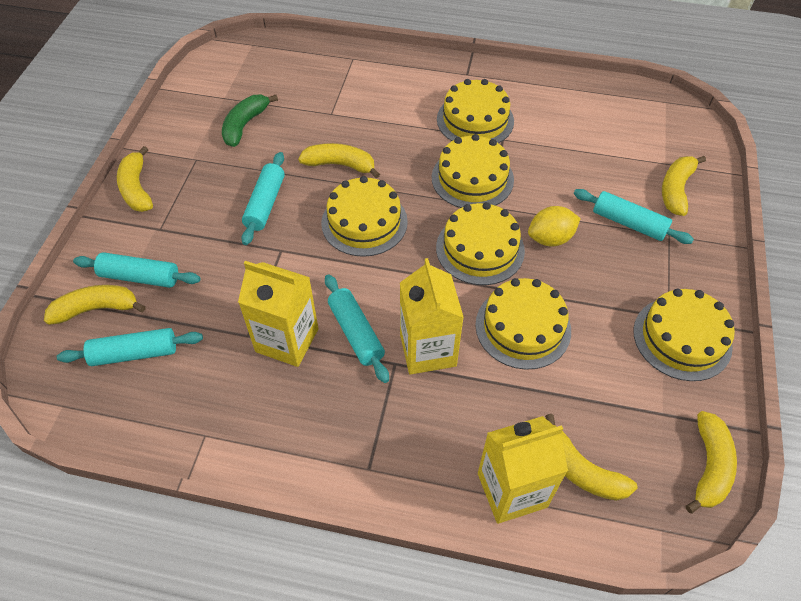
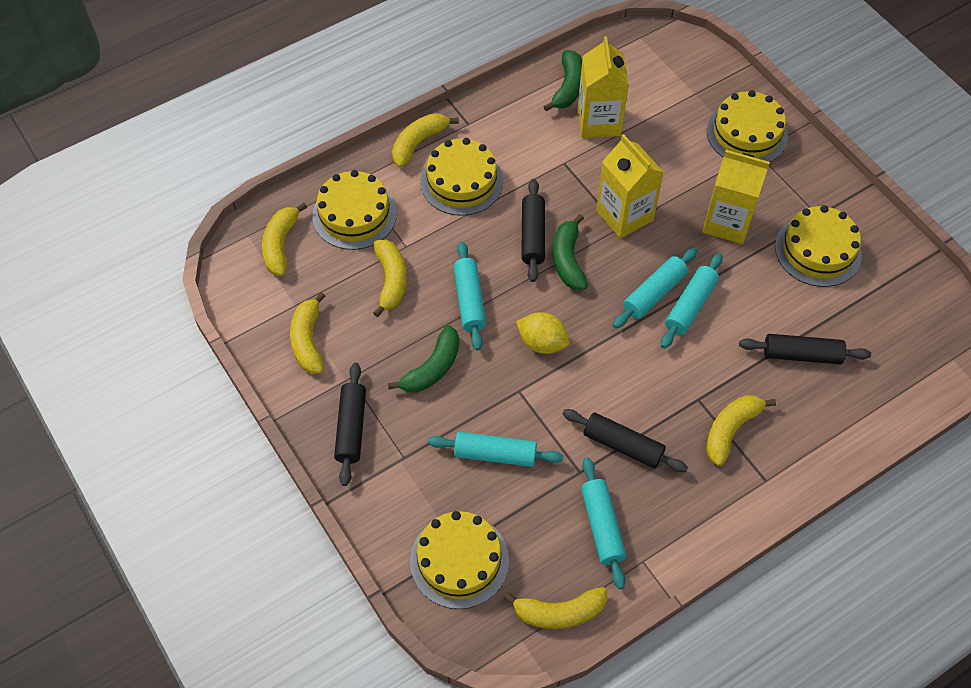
black rolling pin: none = 0 -> [334,363,366,486] [521,179,545,282] [562,409,688,472] [739,334,871,365] = 4
green banana: [222,94,278,147] = 1 -> [388,325,459,393] [544,50,582,111] [553,214,588,290] = 3
yellow cake: [321,176,408,257] [432,134,514,208] [436,202,525,285] [437,79,514,143] [475,278,571,370] [633,288,735,381] = 6 -> [312,170,397,250] [410,511,509,609] [420,138,503,216] [707,90,788,162] [775,205,862,287] = 5

